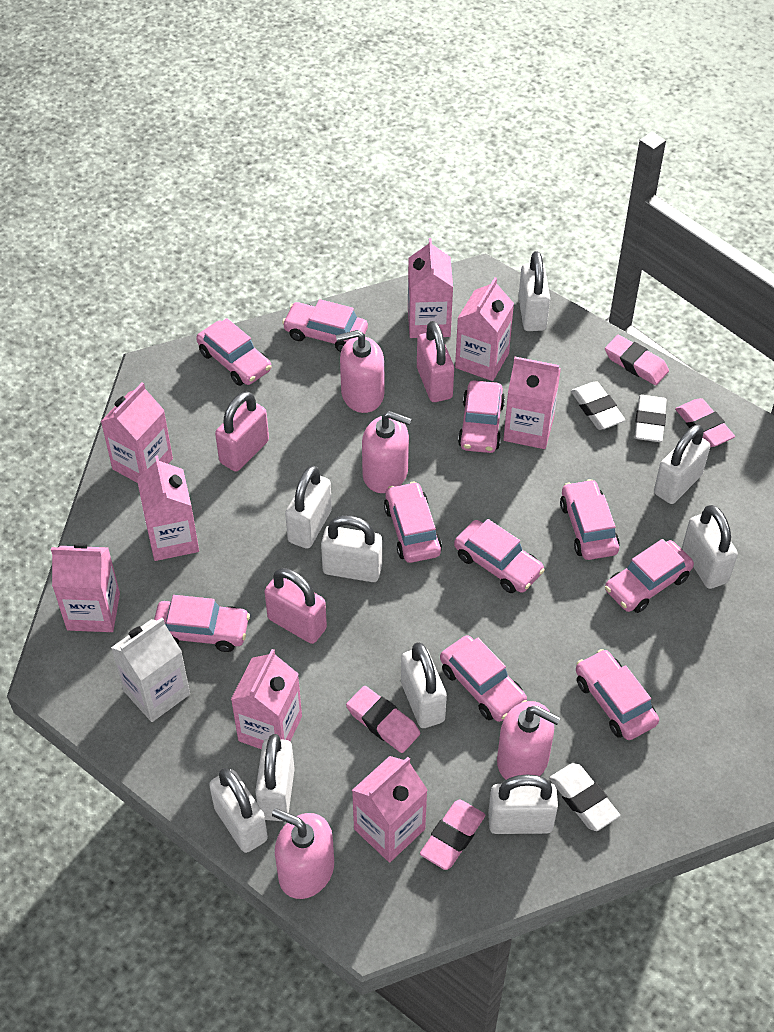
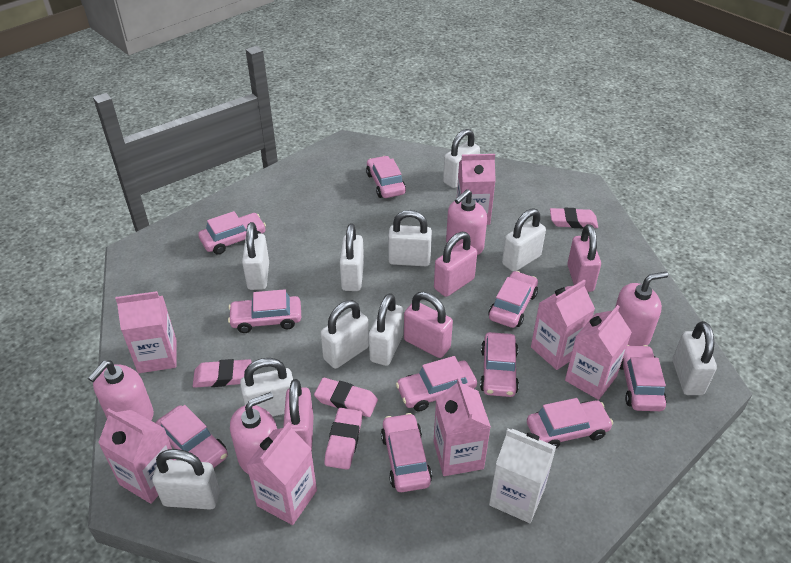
pink carton: [51,543,120,632] [101,382,173,483] [137,456,199,561] [231,649,302,749] [352,756,428,862] [408,238,453,338] [455,277,514,381] [503,357,561,449] = 8 -> [98,408,176,504] [115,291,177,373] [246,422,317,525] [433,377,491,476] [457,154,496,225] [531,280,595,370] [565,305,632,400] = 7
pink padlock: [215,391,269,472] [264,568,327,644] [417,321,454,402] = 3 -> [283,379,313,451] [404,292,453,358] [434,232,477,297] [567,224,601,292] = 4
white eraser: [549,763,620,831] [571,381,625,430] [635,395,667,442] = 3 -> none = 0
white padlock: [209,768,268,853] [255,734,295,821] [285,465,332,549] [321,515,382,582] [401,642,447,728] [488,774,558,834] [518,251,550,331] [654,425,710,504] [682,505,738,589] = 9 -> [152,449,220,510] [240,358,293,417] [242,222,269,290] [321,300,369,369] [340,223,364,291] [369,293,404,366] [388,210,432,266] [443,129,480,188] [502,208,546,271] [672,321,717,395] = 10

